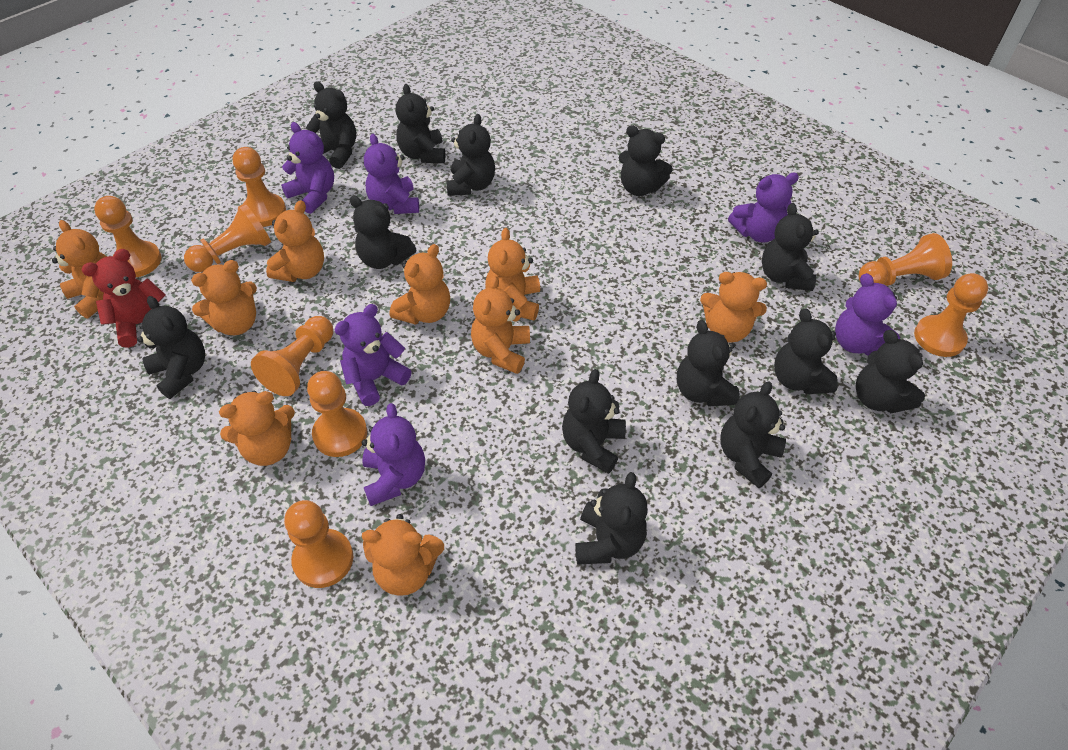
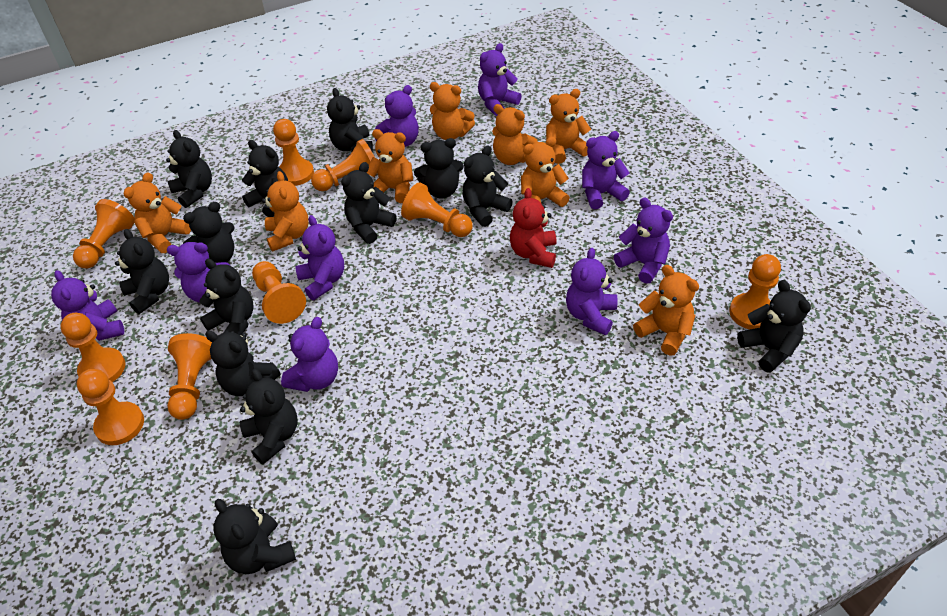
orange pawn: [94,196,162,277] [184,203,271,272] [233,147,286,227] [251,316,333,396] [284,500,353,588] [307,371,367,457] [859,233,952,286] [914,273,988,357] = 8 -> [60,313,126,382] [73,199,135,269] [77,369,144,445] [167,333,212,420] [252,261,306,324] [273,119,314,186] [311,139,374,191] [401,182,473,237] [729,254,781,329] = 9
orange teddy bear: [52,220,107,318] [191,260,257,335] [219,391,295,466] [266,200,324,282] [362,514,444,596] [390,244,450,325] [471,276,530,374] [485,228,540,320] [700,272,767,343] = 9 -> [124,172,191,253] [262,171,308,251] [367,129,413,203] [430,82,475,140] [492,104,538,165] [521,137,570,207] [546,89,591,164] [633,265,699,356] = 8
purple teddy bear: [281,122,334,214] [334,304,412,406] [362,403,425,506] [364,134,419,214] [728,173,799,243] [835,273,900,356] = 6 -> [51,270,124,341] [167,242,229,302] [281,317,338,392] [295,215,344,300] [375,85,419,147] [478,43,521,116] [566,248,617,335] [582,131,630,209] [614,198,673,284] = 9

